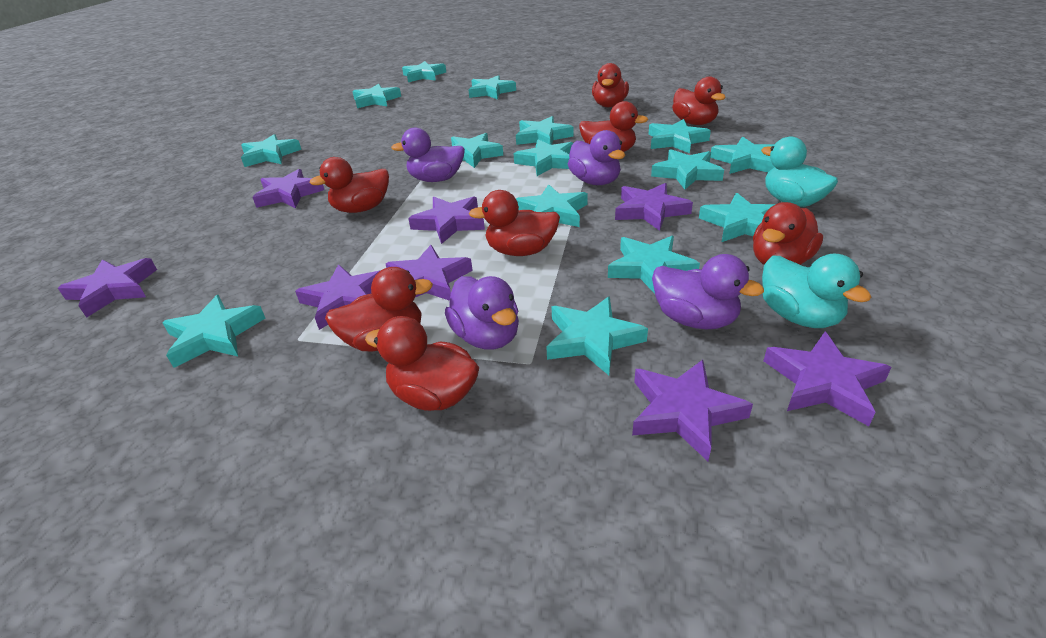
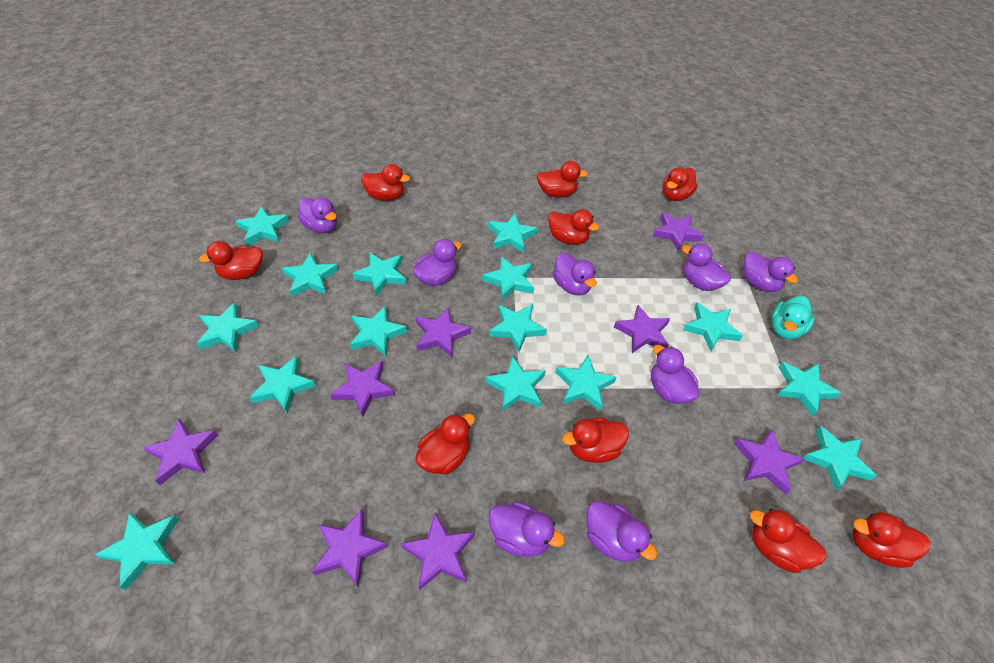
purple duck: [391,127,465,182] [445,276,519,350] [568,130,625,185] [652,254,764,329] = 4 -> [298,197,337,233] [412,239,462,286] [488,502,565,557] [553,253,597,295] [586,501,657,562] [651,345,699,404] [682,244,731,291] [743,251,798,292] = 8
red duck: [309,157,389,213] [325,267,433,351] [365,316,479,411] [468,190,560,256] [579,101,648,152] [592,63,629,107] [672,77,726,125] [753,202,823,265] = 8 -> [199,241,263,280] [361,164,410,201] [415,413,475,475] [537,161,588,197] [548,209,599,245] [562,418,629,463] [663,167,698,201] [750,509,827,573] [852,512,931,568] = 9
turquoise duck: [761,137,838,207] [762,254,871,328] = 2 -> [772,296,815,339] = 1

